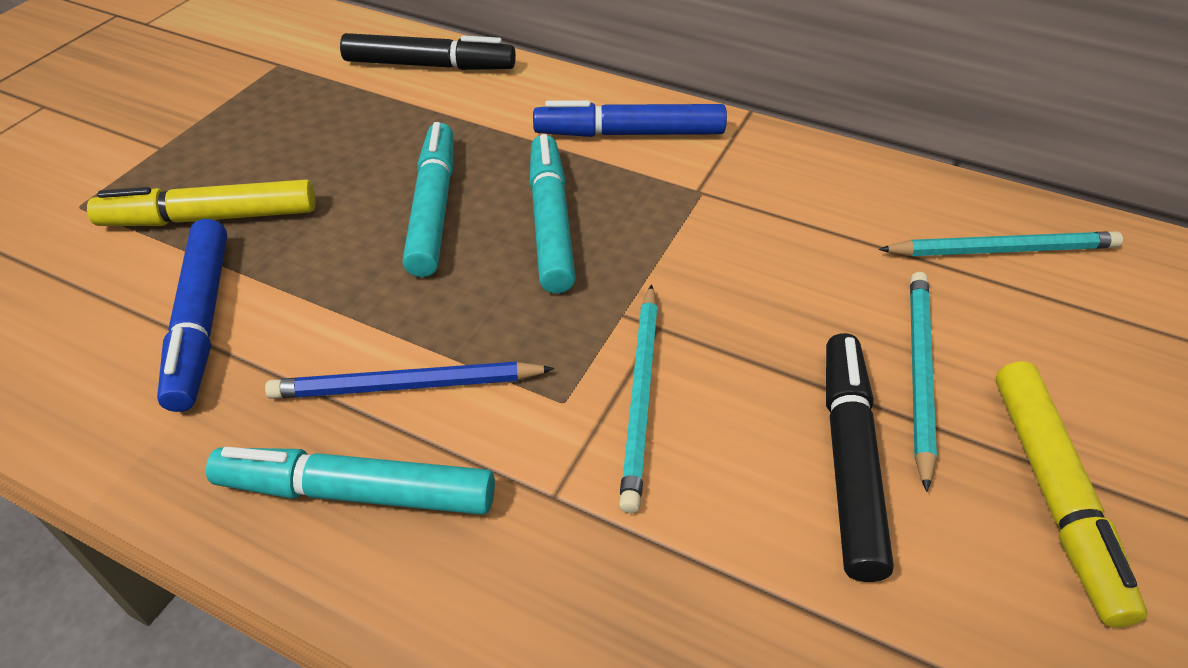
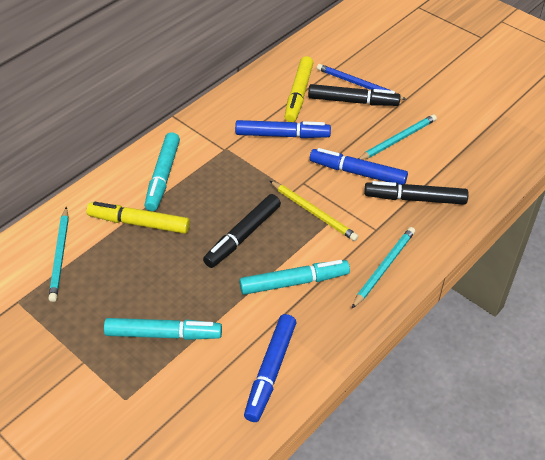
black marker: [340,33,516,70] [826,333,894,582] = 2 -> [203,194,281,268] [308,84,400,106] [364,181,469,205] = 3
blue marker: [157,219,227,412] [533,100,727,137] = 2 -> [235,120,331,138] [244,314,296,422] [310,148,408,185] = 3
yellow pencil: none = 0 -> [270,181,359,241] = 1

